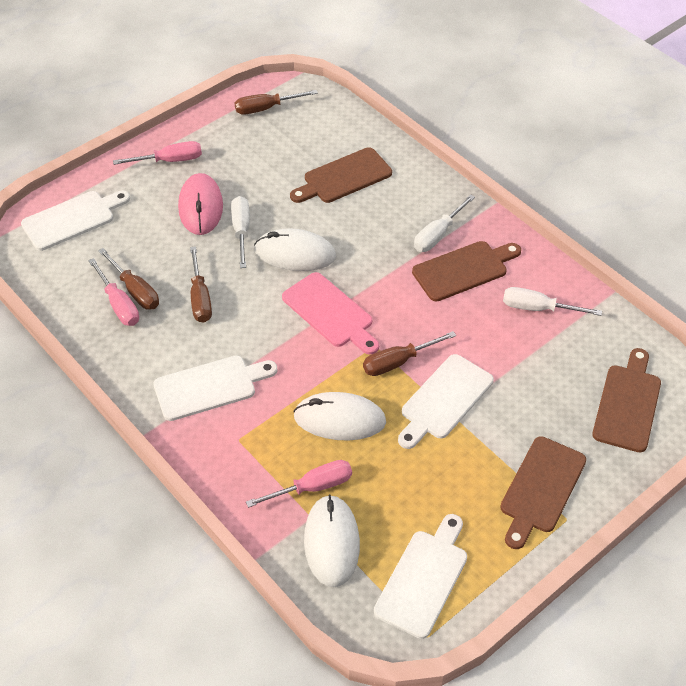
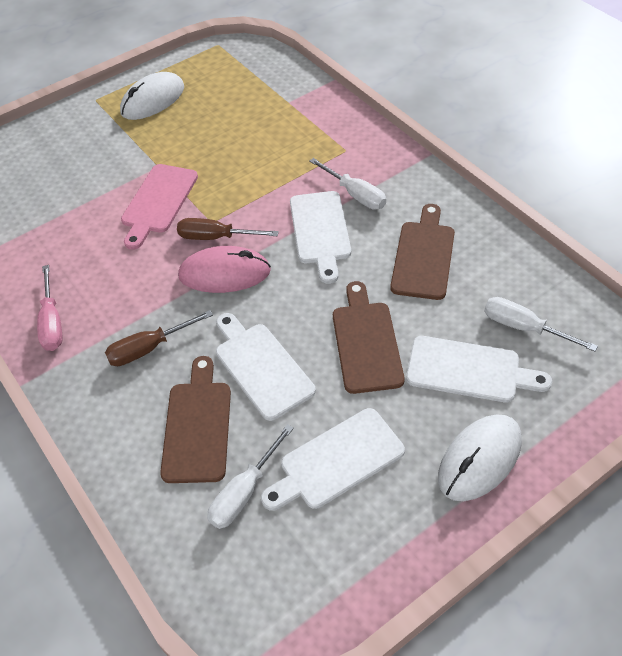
brown cutting board: [290,147,392,203] [412,241,521,302] [500,436,586,549] [592,348,661,453] = 4 -> [160,356,231,483] [333,281,405,394] [390,204,455,300] = 3
brown screwdriver: [98,248,159,309] [190,246,212,323] [235,90,318,115] [363,331,456,376] = 4 -> [105,310,213,366] [177,218,279,240] = 2
pink screwdriver: [88,258,139,326] [113,141,202,165] [246,460,352,508] = 3 -> [37,265,62,351] = 1
white mouse: [254,228,336,271] [293,392,386,441] [304,495,360,587] = 3 -> [120,72,184,120] [438,414,522,501] = 2

